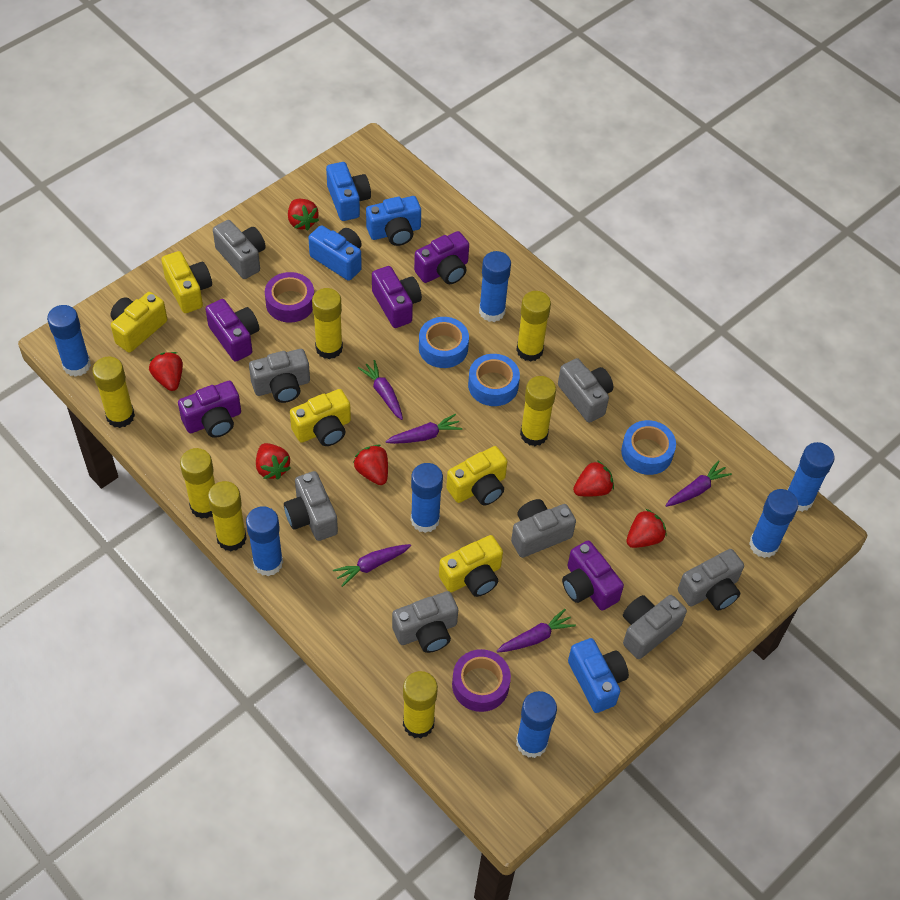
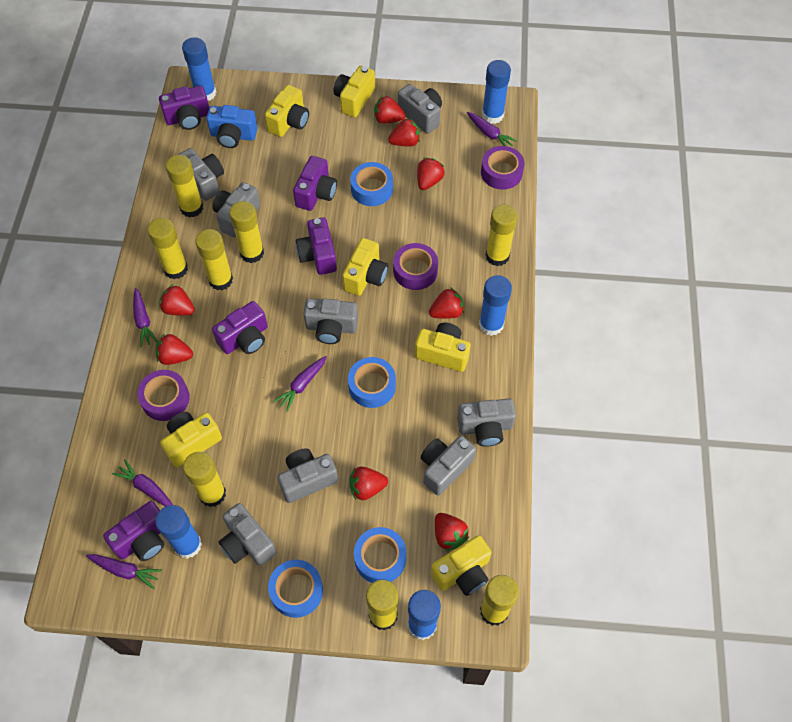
blue camera: [308,225,362,281] [326,162,371,221] [366,196,421,246] [568,638,629,713] = 4 -> [206,105,258,148] = 1
blue glue stick: [47,305,91,377] [246,506,283,576] [411,463,443,533] [479,251,511,322] [516,691,557,758] [749,489,798,558] [788,442,835,512] = 7 -> [155,505,202,559] [182,38,216,101] [408,590,441,640] [479,275,512,336] [482,60,511,124] = 5
blue tape: [419,317,469,368] [468,354,520,406] [621,420,676,475] = 3 -> [268,560,323,618] [348,357,396,408] [350,162,393,206] [354,527,406,583] = 4
purple tape: [265,272,314,323] [452,649,511,712] = 2 -> [137,370,190,421] [393,243,438,290] [481,146,524,190] = 3
red strawberry: [149,352,183,391] [256,443,291,480] [288,199,319,231] [353,445,388,485] [573,460,614,496] [626,509,666,548] = 6 -> [156,333,193,365] [159,284,195,316] [349,466,388,500] [374,96,405,124] [388,118,420,146] [417,158,445,190] [429,287,464,319] [435,513,469,551] = 8
yellow camera: [110,292,167,353] [161,251,212,313] [290,389,351,446] [439,535,503,597] [446,446,508,505] = 5 -> [160,412,222,467] [265,85,309,137] [333,66,375,117] [342,238,388,296] [415,322,471,372] [431,535,492,596] = 6
yellow glue stick: [92,357,135,428] [180,448,215,519] [208,481,247,551] [312,288,343,359] [403,671,438,739] [516,291,551,362] [520,376,556,446] = 7 -> [148,218,188,279] [166,155,203,218] [183,452,226,507] [195,229,233,290] [229,201,264,263] [366,580,398,631] [480,575,519,626] [486,204,518,266] = 8

